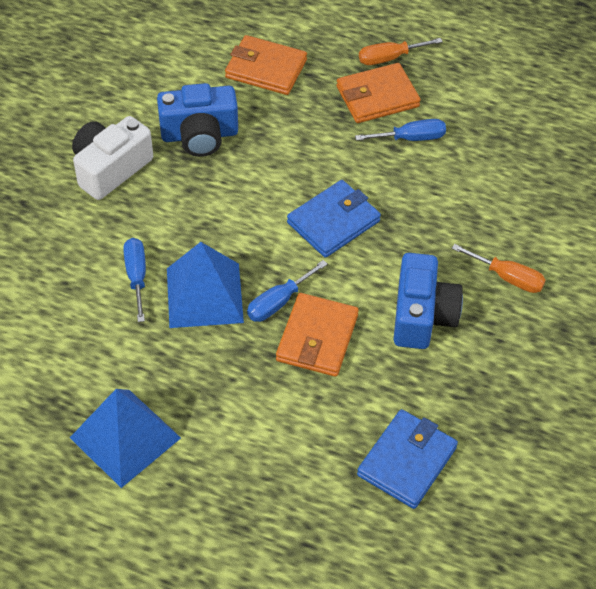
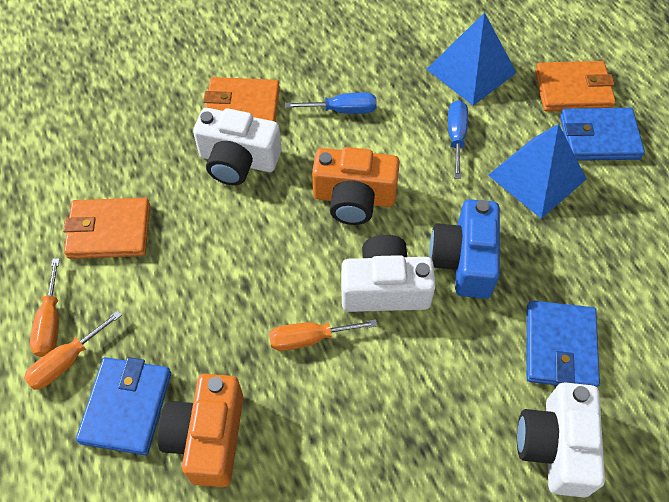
blue camera: [157,83,238,157] [393,253,463,349] = 2 -> [429,199,500,298] = 1
blue screwdriver: [123,238,146,322] [247,260,328,322] [355,119,446,141] = 3 -> [285,93,377,114] [448,100,468,179] = 2
blue wallet: [287,180,381,258] [357,409,458,509] = 2 -> [76,357,171,455] [527,300,600,387] [560,107,645,161] = 3
orange camera: none = 0 -> [157,374,243,487] [312,147,400,225] = 2
orange screwdriver: [359,38,443,65] [452,244,546,293] = 2 -> [24,310,122,390] [30,258,60,357] [269,319,377,351] = 3
white camera: [72,116,153,200] = 1 -> [193,108,281,185] [341,235,436,312] [517,382,605,497] = 3

